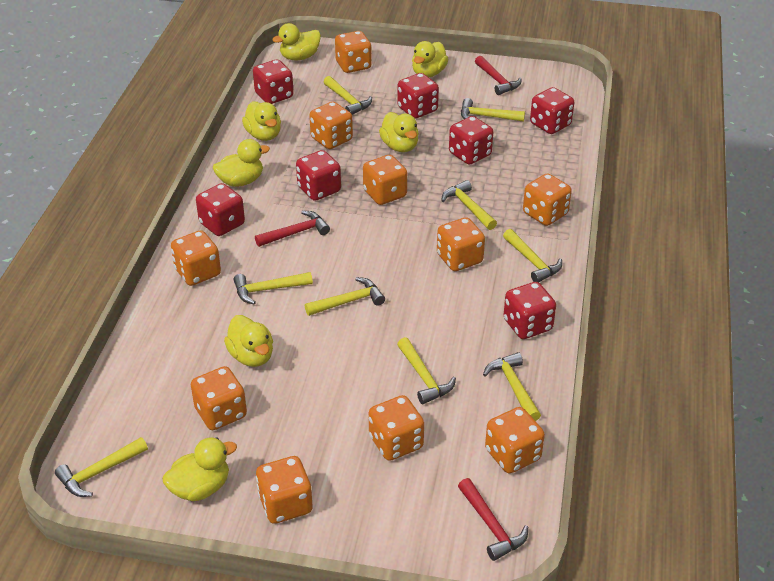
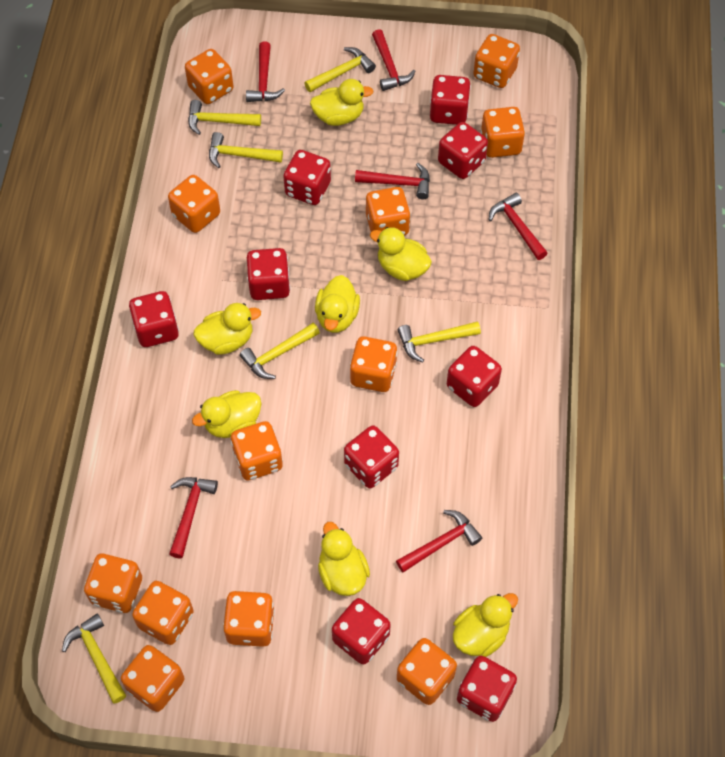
orange dice: [171,230,221,286] [191,366,247,430] [256,456,313,524] [309,102,353,149] [335,31,372,73] [363,155,407,205] [369,395,424,461] [437,217,485,271] [485,407,545,473] [523,173,572,226] = 10 -> [84,554,142,613] [121,645,184,712] [132,581,194,645] [168,175,220,233] [185,49,233,104] [223,591,275,647] [231,421,283,481] [350,336,398,392] [366,187,411,235] [397,638,457,705] [473,34,520,88] [481,107,525,158] = 12
red dice: [196,183,245,236] [253,60,294,104] [296,150,341,201] [397,73,439,119] [449,116,493,165] [504,282,556,339] [530,87,574,134] = 7 -> [129,291,179,347] [247,248,290,300] [283,150,331,205] [332,598,391,664] [344,425,399,488] [430,75,471,125] [438,122,488,179] [447,346,502,407] [457,656,517,722] = 9
red hammer: [255,211,330,247] [458,478,528,561] [475,56,522,95] = 3 -> [169,477,218,558] [246,41,285,102] [355,163,430,199] [372,29,416,91] [396,510,482,572] [489,193,547,260] = 6
yellow hammer: [55,437,148,497] [233,272,313,304] [305,277,385,316] [324,76,372,115] [397,337,456,404] [441,180,497,230] [461,98,525,122] [483,352,541,421] [503,229,562,282] = 9 -> [62,613,126,704] [188,100,261,135] [209,132,283,168] [240,323,320,379] [304,47,376,92] [398,321,481,363] = 6

